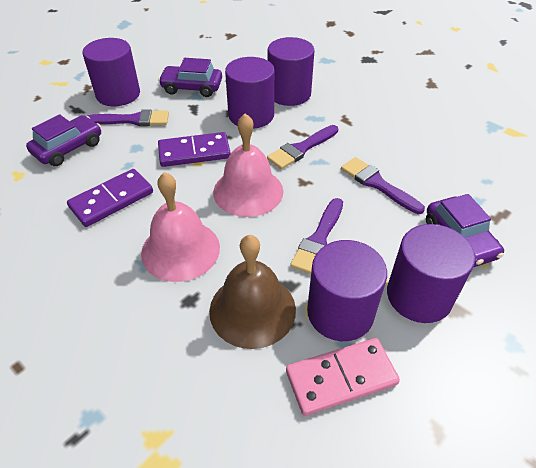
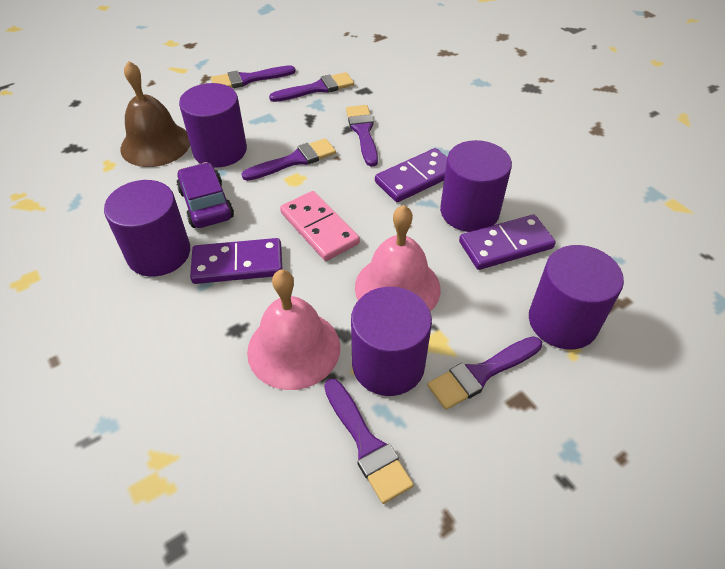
purple brush: [88,109,169,126] [267,125,338,169] [290,198,343,274] [341,157,425,214] = 4 -> [211,65,296,88] [242,138,336,181] [269,72,354,102] [324,379,414,504] [346,105,378,167] [427,336,542,410] = 6
purple car: [26,114,101,166] [158,58,222,97] [426,194,504,267] = 3 -> [176,162,234,228] = 1
purple domino: [67,169,153,227] [158,132,231,167] = 2 -> [190,238,283,284] [375,148,447,202] [459,215,556,270] = 3

